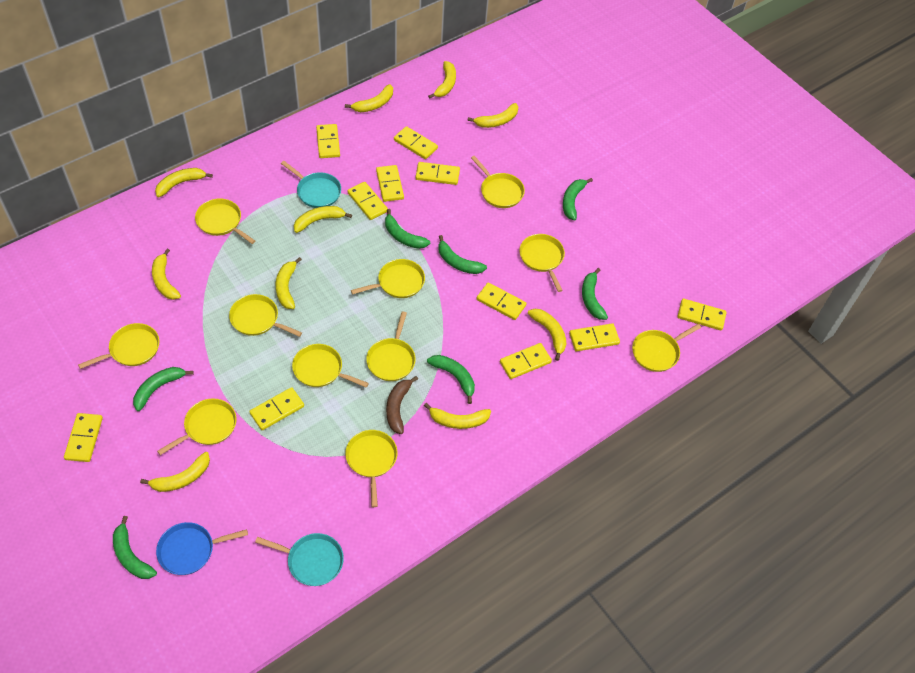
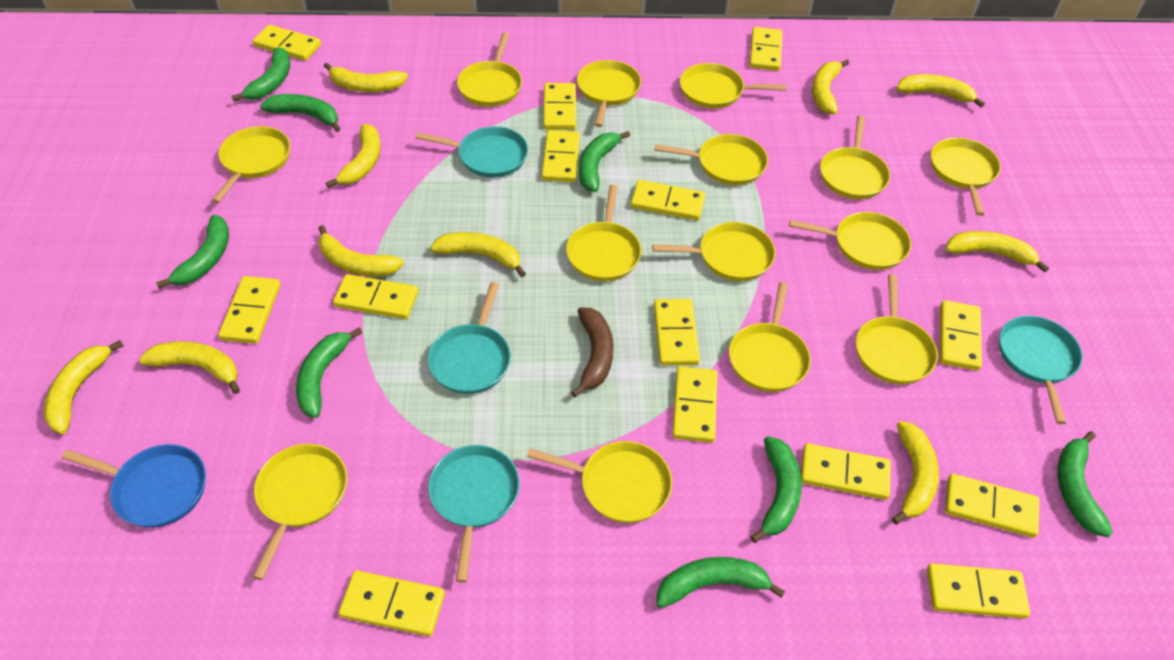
green banana: [113,516,157,579] [133,367,194,411] [385,209,430,249] [427,355,475,404] [438,235,487,274] [563,178,593,220] [582,268,608,320] = 7 -> [156,215,229,288] [232,47,290,101] [260,94,340,132] [296,327,362,418] [579,131,630,192] [657,557,785,608] [751,436,802,543] [1058,431,1113,538] = 8
turquoise pan: [255,533,344,586] [281,161,341,208] = 2 -> [415,126,528,178] [428,282,511,394] [428,445,520,583] [999,316,1083,424] = 4
yellow domino: [64,413,103,462] [249,387,304,430] [316,124,340,158] [347,182,388,220] [376,165,404,202] [394,126,438,159] [416,162,460,185] [476,282,527,320] [500,343,552,379] [569,323,620,351] [677,299,727,330] = 11 -> [218,276,280,344] [253,25,321,61] [333,274,418,319] [339,570,445,636] [542,130,580,182] [543,83,576,130] [631,180,705,220] [654,299,700,366] [672,366,718,443] [750,27,782,71] [801,443,891,500] [927,563,1030,619] [940,300,982,371] [945,474,1039,538] = 14
yellow pan: [78,323,159,369] [157,398,236,455] [195,199,255,244] [229,294,302,337] [292,344,369,387] [345,430,398,507] [351,259,425,298] [366,311,416,381] [471,156,525,208] [519,234,565,292] [632,324,701,372] = 11 -> [212,126,290,203] [253,444,347,580] [457,33,522,107] [527,441,672,523] [566,185,641,281] [577,60,641,127] [652,222,776,281] [655,134,768,185] [680,63,787,109] [729,282,811,392] [789,212,911,270] [820,116,890,199] [856,274,938,384] [931,138,1001,216] = 14

